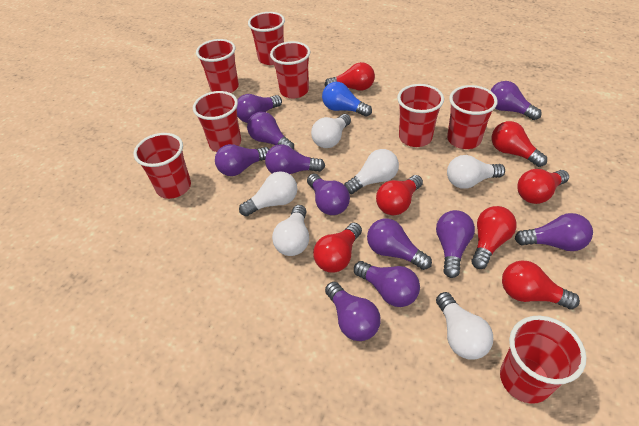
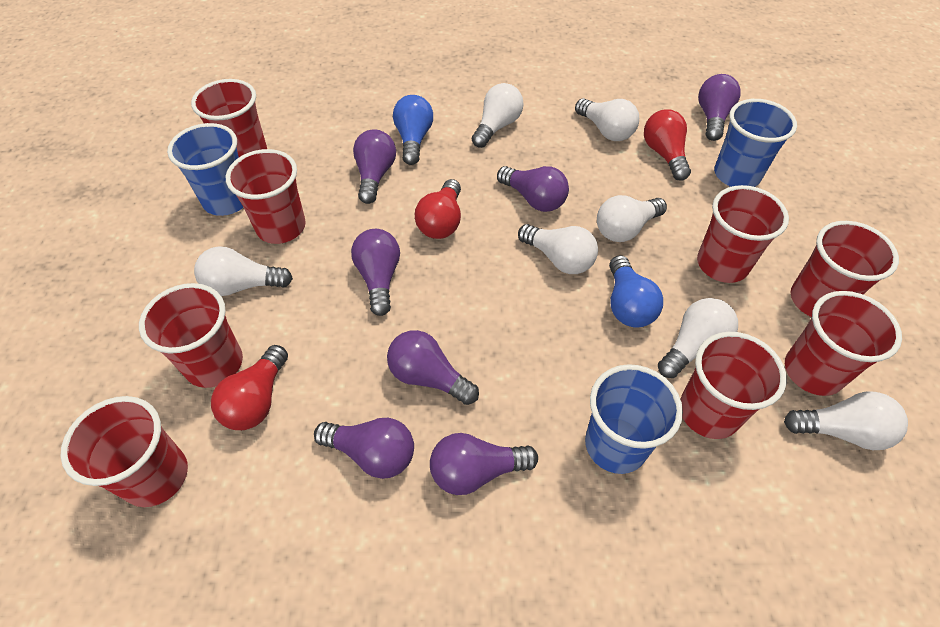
blue cup: none = 0 -> [167,123,244,216] [585,364,683,474] [714,99,797,187] = 3
blue light bulb: [322,82,372,117] = 1 -> [393,95,433,165] [609,255,663,328] = 2
purple light bulb: [215,144,269,176] [237,94,282,123] [247,112,294,150] [265,144,325,174] [307,173,350,215] [325,282,381,341] [354,261,420,307] [367,218,432,270] [436,210,475,278] [490,81,542,120] [515,213,593,251] = 11 -> [314,418,414,479] [351,229,400,316] [353,129,396,204] [387,330,479,405] [430,433,538,495] [497,166,569,212] [698,74,741,141] = 7
red light bulb: [313,223,362,272] [325,62,375,91] [376,175,423,215] [471,206,517,269] [492,121,547,167] [502,261,580,309] [517,169,569,204] = 7 -> [211,345,288,430] [415,179,461,239] [644,109,691,181] = 3
white light bulb: [239,171,297,216] [272,205,309,256] [311,114,351,148] [344,149,399,194] [436,292,493,360] [447,155,505,189] = 6 -> [194,246,293,296] [472,83,524,148] [518,224,598,274] [575,98,639,141] [597,195,667,242] [658,298,738,378] [784,392,908,450] = 7

